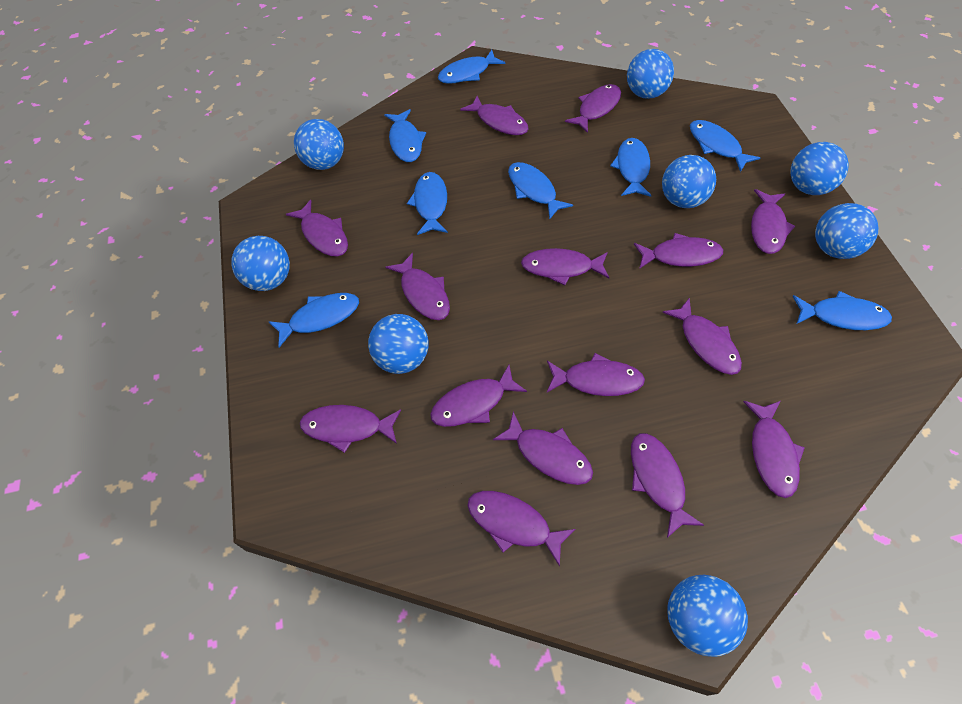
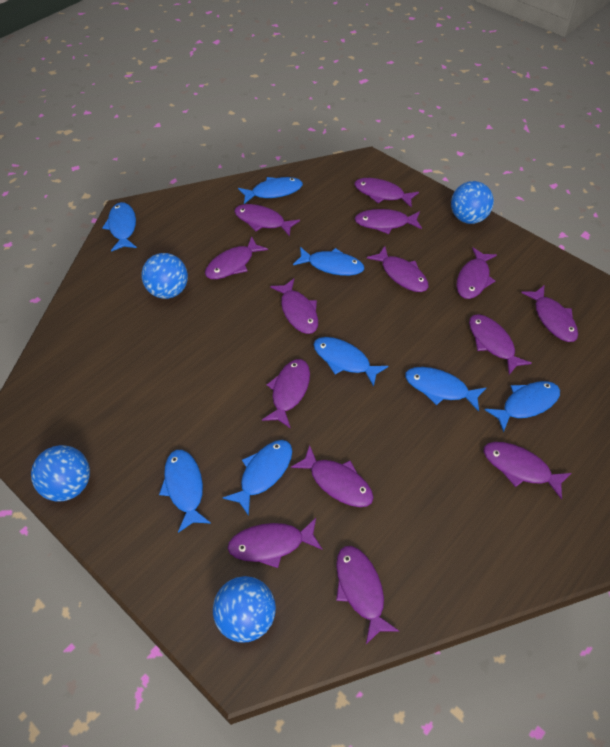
blue ball: [231,236,290,291] [294,119,344,170] [368,314,429,374] [627,49,674,99] [662,155,716,208] [667,575,748,657] [790,142,849,195] [815,203,878,259] = 8 -> [31,445,90,502] [141,253,188,299] [213,576,276,643] [451,181,494,224] = 4
purple fish: [286,200,348,257] [300,405,401,453] [385,253,450,320] [430,365,527,427] [460,96,529,135] [467,491,575,567] [493,412,593,485] [521,248,609,285] [547,353,645,396] [565,84,621,133] [631,433,704,538] [634,233,723,269] [662,298,742,375] [743,401,804,498] [751,189,795,254] = 15 -> [205,236,268,279] [227,518,322,568] [234,204,300,237] [262,359,310,429] [270,279,318,334] [291,445,374,507] [336,546,399,644] [354,178,419,208] [355,209,422,234] [367,246,428,292] [457,247,497,299] [469,314,532,375] [484,442,572,500] [521,286,578,342] = 14

